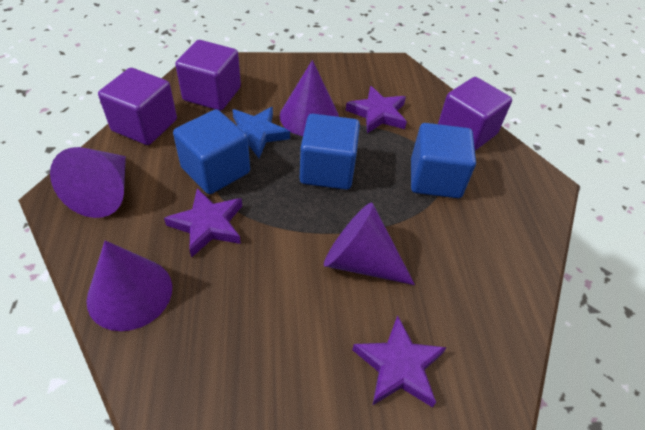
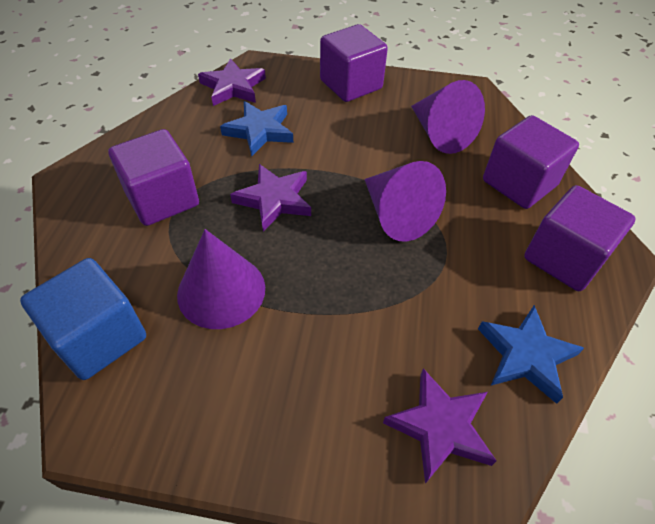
blue cube: [173,109,250,194] [300,114,360,190] [411,123,476,198] = 3 -> [20,258,146,380] = 1
blue star: [232,107,290,158] = 1 -> [220,101,293,156] [478,305,584,404] = 2
purple cone: [50,147,126,218] [86,240,172,331] [280,60,339,136] [324,202,415,285] = 4 -> [177,229,265,329] [364,161,446,241] [411,80,485,154] = 3
purple cube: [98,68,177,145] [175,40,241,111] [438,77,512,151] = 3 -> [108,129,199,226] [320,24,388,102] [483,115,579,209] [524,185,636,291] = 4

